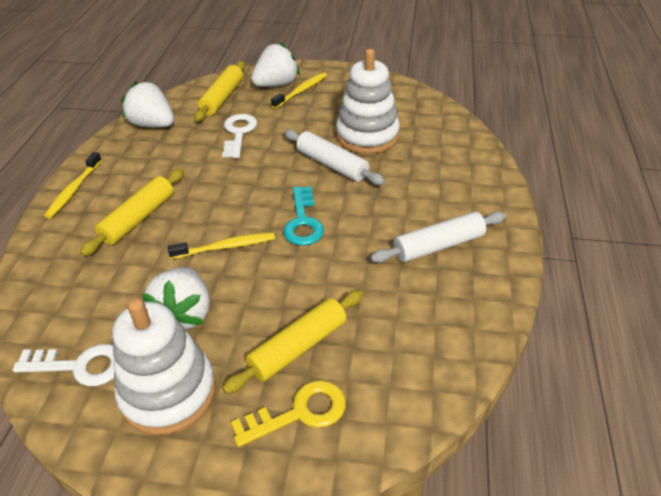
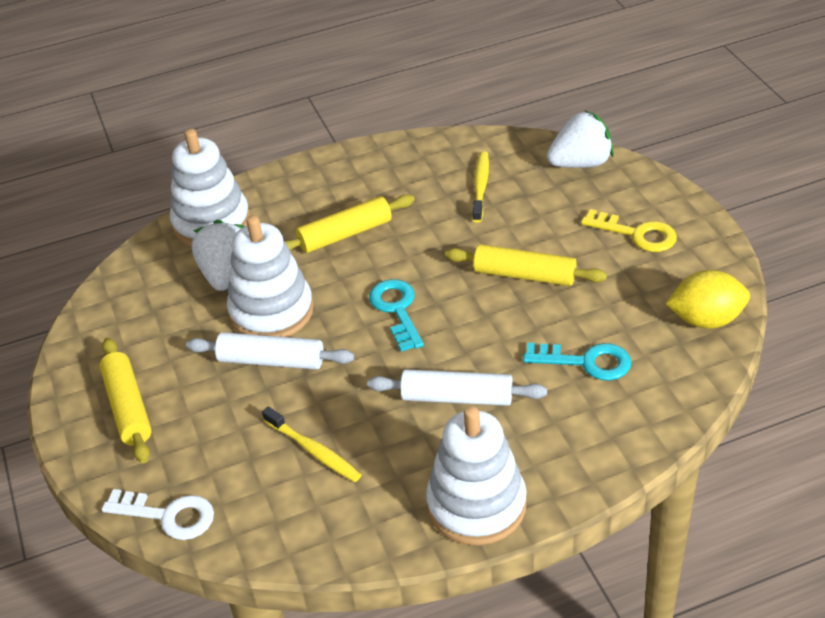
turquoise key: [283,186,324,245] = 1 -> [369,279,424,352] [523,343,631,381] = 2
white key: [13,344,114,386] [222,114,257,158] = 2 -> [102,489,214,540] = 1
white stacking toy: [112,298,216,435] [336,49,400,154] = 2 -> [170,129,250,246] [227,215,314,337] [426,406,527,546] = 3
white strawberry: [121,81,174,128] [142,267,210,330] [251,42,300,87] = 3 -> [192,220,245,291] [547,111,614,168] = 2
yellow lemon: none = 0 -> [666,270,750,329] = 1
yellow toothbrush: [44,152,102,218] [168,232,275,259] [271,72,327,109] = 3 -> [262,407,361,482] [472,151,489,222] = 2

